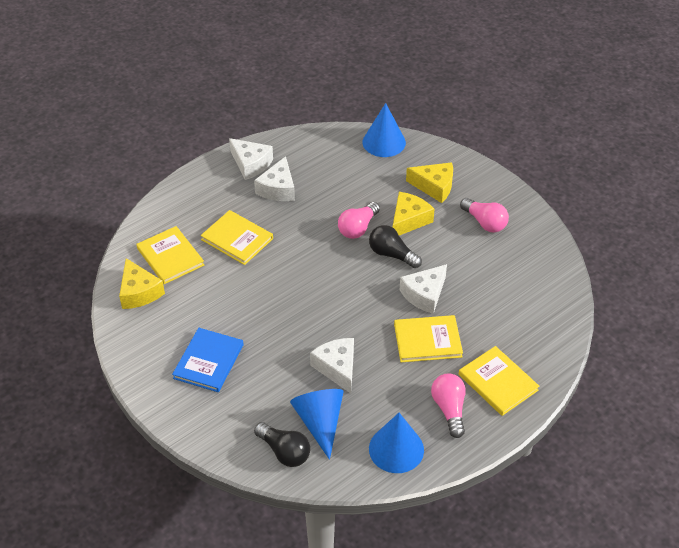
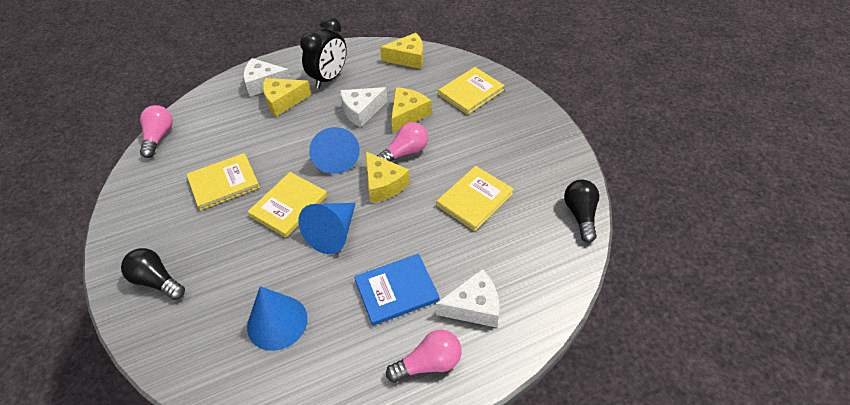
black clock: none = 0 -> [300,17,347,89] = 1
white cheese: [229,138,273,180] [254,156,295,201] [310,338,354,393] [400,264,447,314] = 4 -> [243,58,291,96] [340,87,388,128] [436,269,499,328] = 3
yellow cheese: [119,258,165,309] [393,192,435,235] [406,162,453,203] = 3 -> [263,78,312,117] [365,151,410,203] [380,33,423,69] [391,87,431,133] = 4

